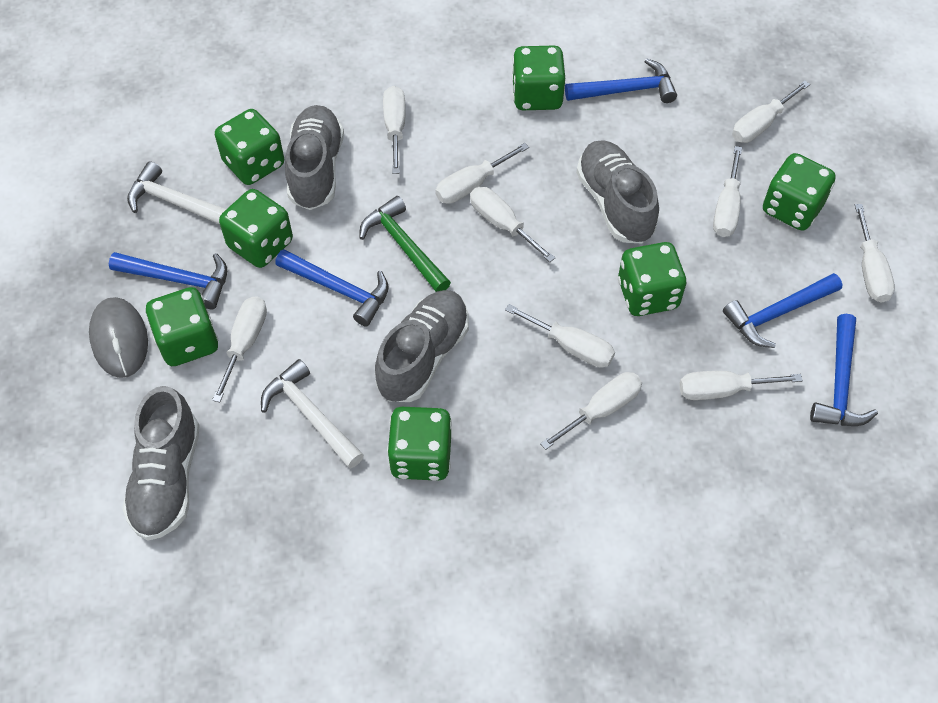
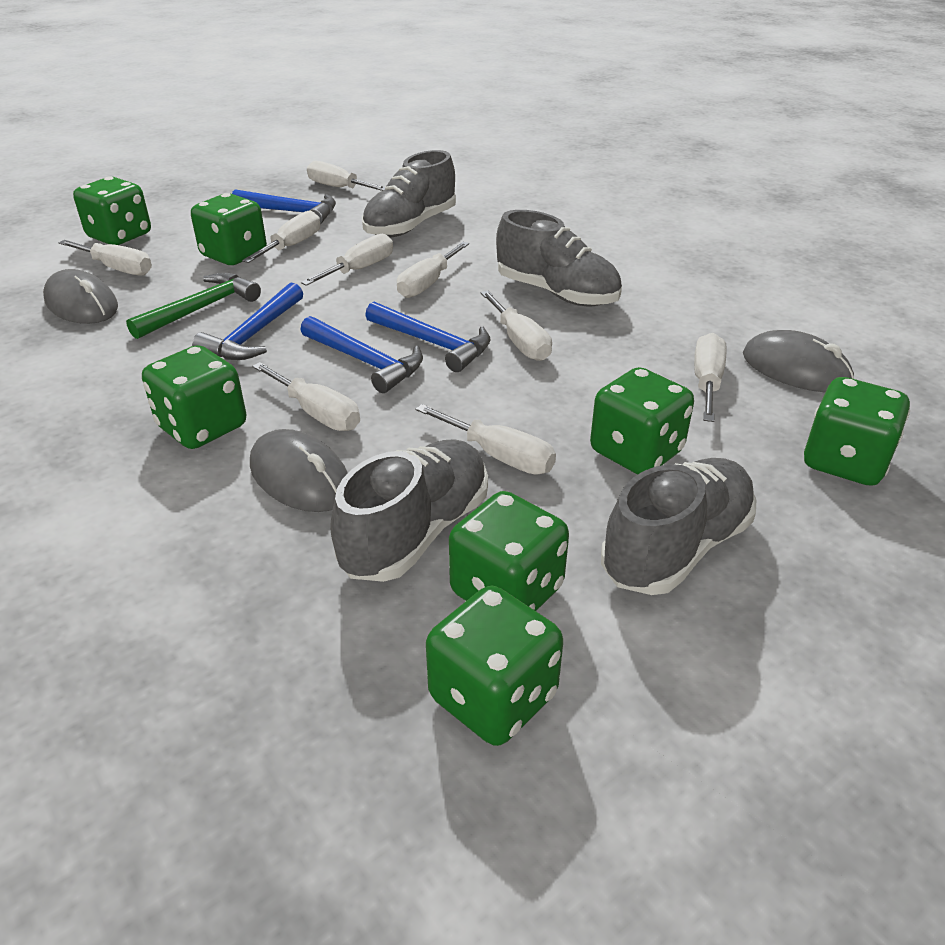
blue hammer: [109,252,227,309] [275,249,389,327] [565,58,677,103] [723,273,842,348] [810,314,878,426] = 5 -> [192,283,303,360] [232,189,336,224] [300,316,423,393] [365,302,491,372] = 4
grey mouse: [89,297,148,378] = 1 -> [43,269,118,324] [250,429,348,512] [743,330,854,392] = 3
white hammer: [127,161,226,224] [261,359,364,469] = 2 -> none = 0
white screwdriver: [212,296,267,402] [383,86,406,174] [435,143,529,204] [470,187,555,262] [505,304,615,368] [540,372,642,450] [679,371,803,400] [713,146,742,237] [732,81,810,143] [855,204,895,303] = 10 -> [58,240,152,275] [242,210,320,263] [252,362,360,431] [301,233,393,286] [307,161,385,191] [397,242,469,298] [415,404,556,475] [480,291,552,361] [694,333,726,422] = 9

